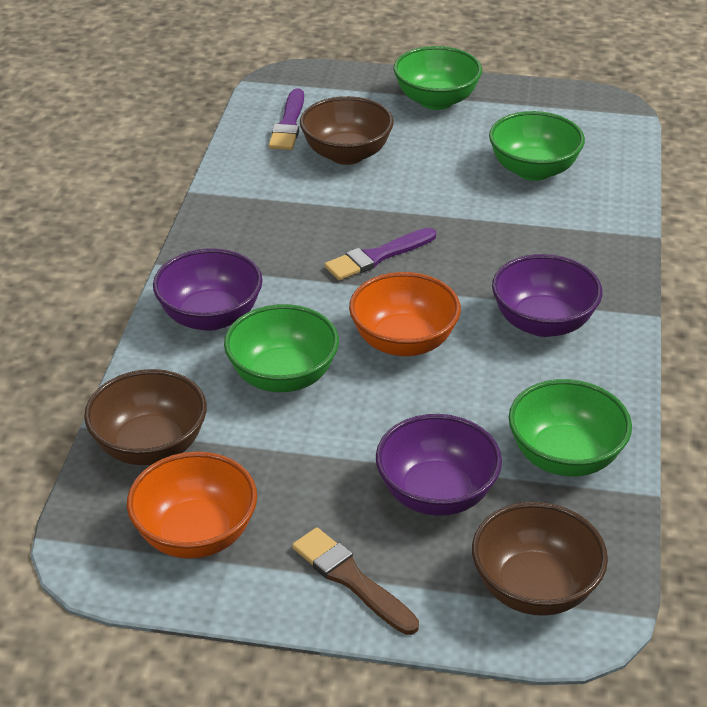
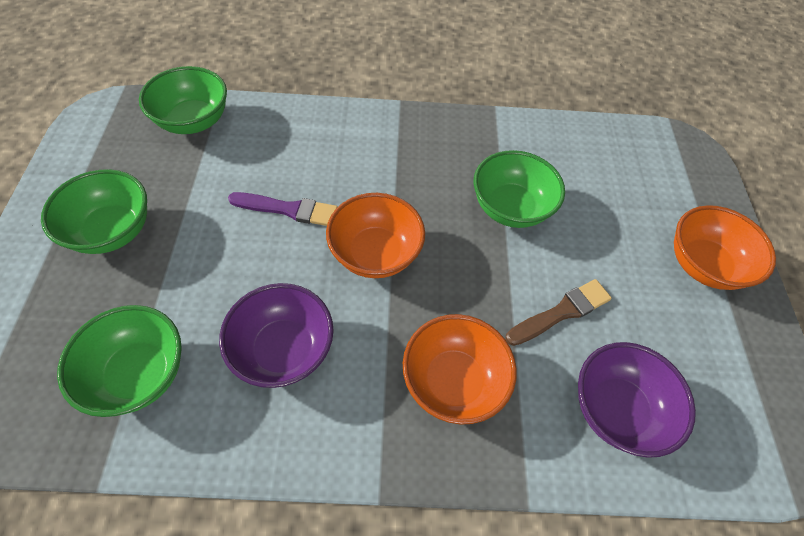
brown bowl: [84,369,207,465] [300,96,394,165] [472,502,608,616] = 3 -> none = 0
orange bowl: [127,452,257,559] [349,272,461,356] = 2 -> [326,193,425,278] [403,314,517,425] [674,205,776,290] = 3
purple bowl: [153,248,263,331] [376,414,502,516] [492,254,602,337] = 3 -> [219,283,334,388] [578,342,696,458] = 2
purple brush: [269,88,304,150] [325,228,436,280] = 2 -> [228,192,338,226] = 1

